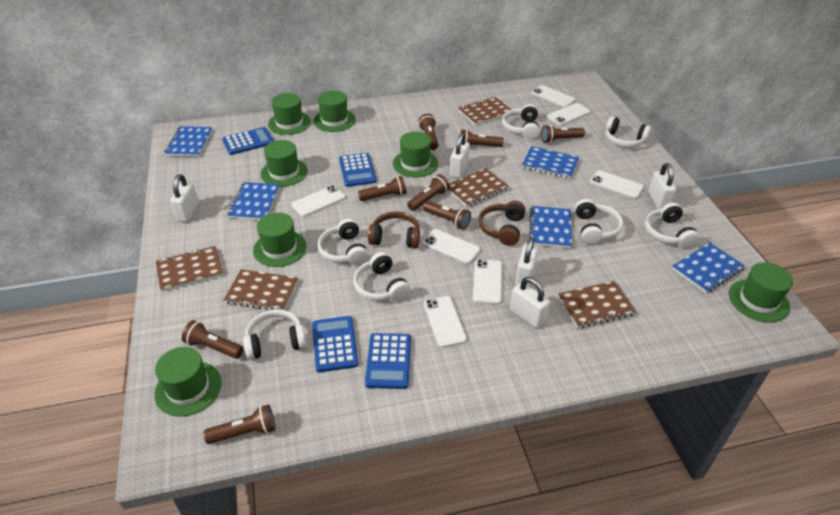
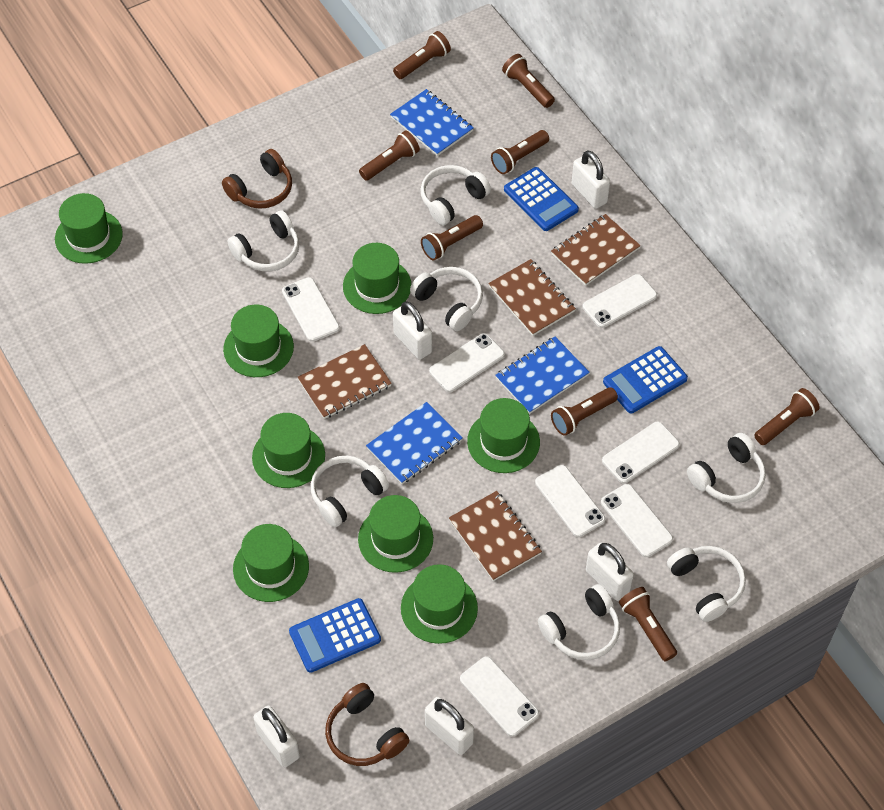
blue calculator: [222,127,274,155] [312,316,358,372] [339,153,376,187] [365,333,411,389] = 4 -> [289,598,381,673] [504,167,579,231] [603,346,688,414] = 3
blue notebook: [164,126,212,157] [227,182,280,220] [522,146,579,179] [529,206,572,248] [672,243,745,293] = 5 -> [366,402,462,484] [390,89,474,156] [495,337,590,414] = 3
brown notebook: [156,246,223,292] [224,269,298,310] [448,168,509,207] [458,97,511,125] [558,281,636,328] = 5 -> [297,344,392,419] [449,491,542,581] [488,259,576,336] [551,214,641,286] = 4
green hat: [154,347,222,416] [253,212,307,267] [261,140,308,187] [268,93,311,135] [313,90,356,132] [393,132,438,177] [729,262,793,322] = 7 -> [55,193,123,264] [223,305,294,377] [233,524,309,602] [252,413,325,488] [343,243,411,314] [358,495,433,573] [401,564,478,644] [467,398,540,473] = 8

